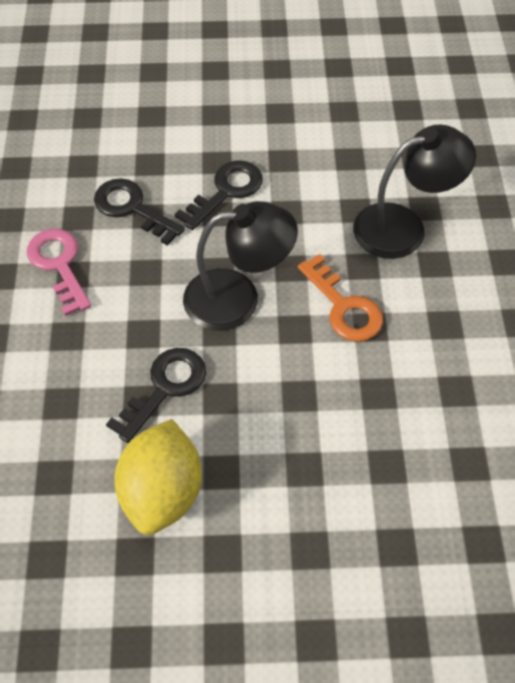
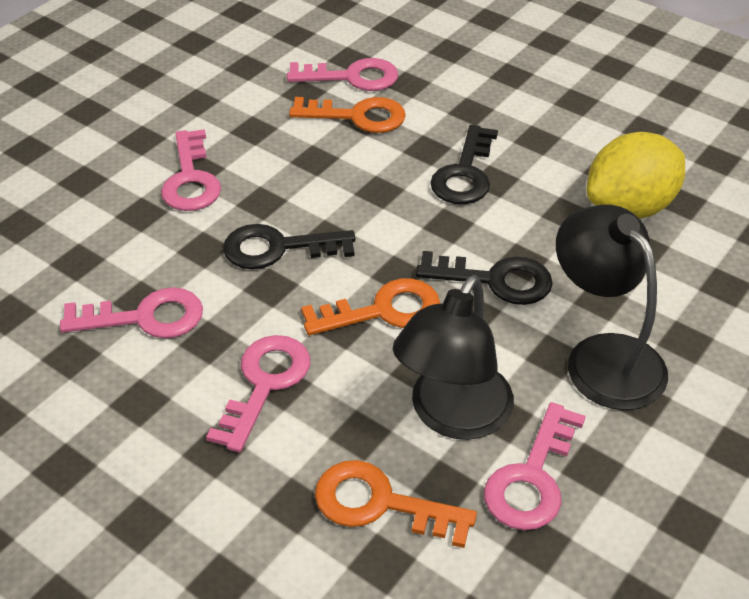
orange key: [298,254,383,342] = 1 -> [289,97,406,133] [301,278,440,335] [315,460,477,548] = 3
pink key: [27,229,91,316] = 1 -> [60,287,203,338] [161,129,221,211] [206,335,310,452] [287,58,398,91] [484,402,586,530] = 5

